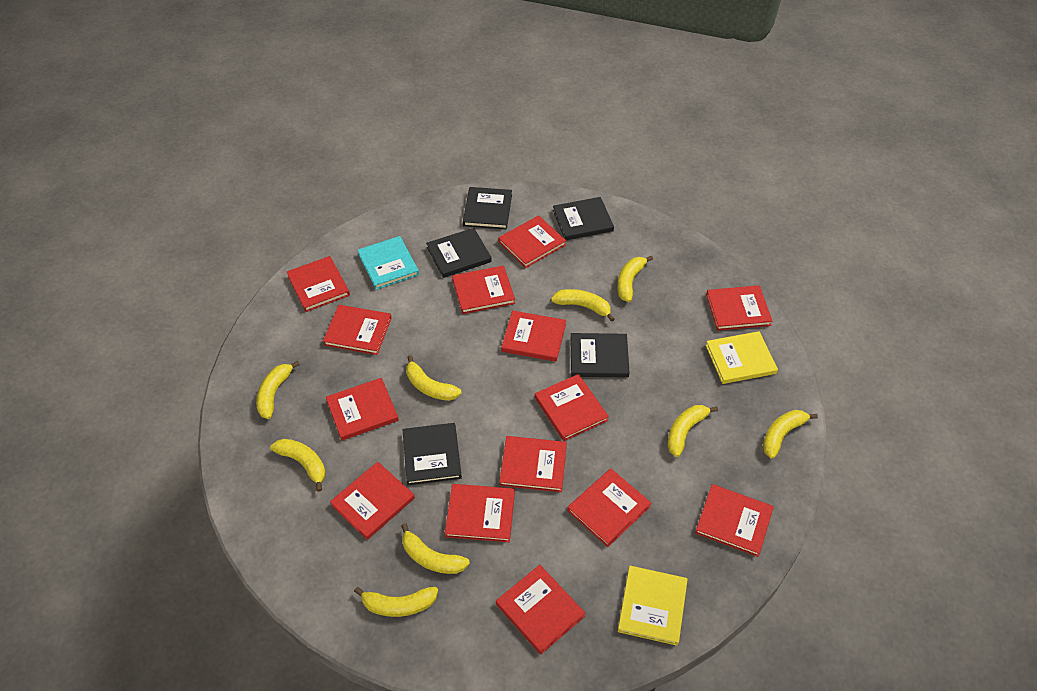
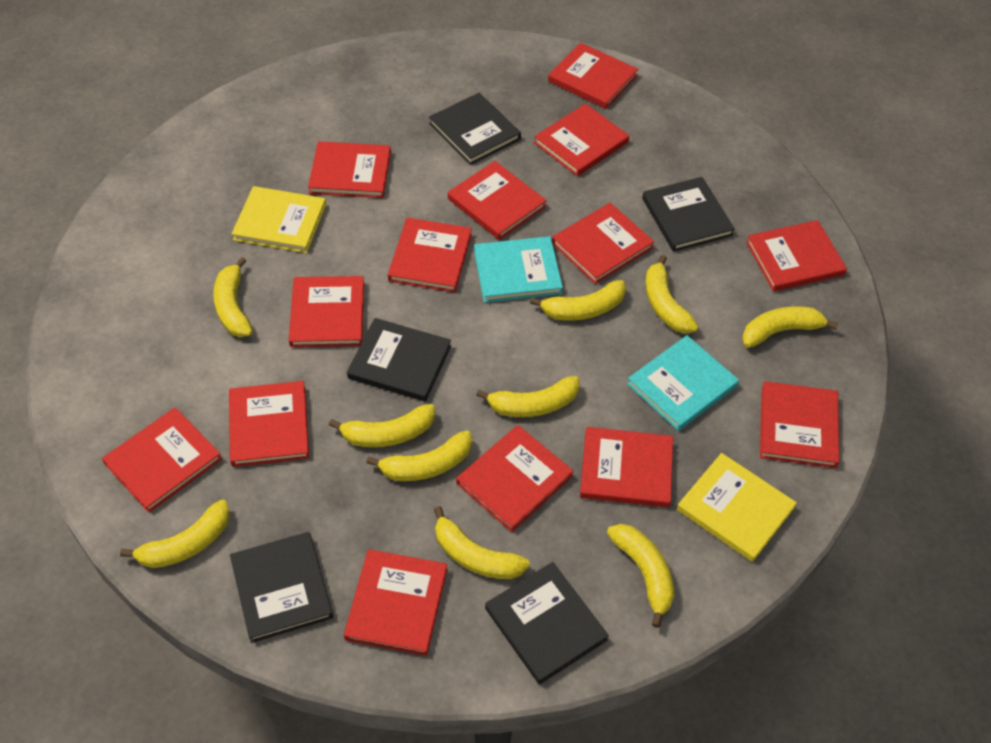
turquoise book: [358,236,419,290] = 1 -> [474,236,563,303] [627,335,739,431] = 2
yellow banana: [256,361,300,419] [270,439,326,492] [354,587,438,617] [401,523,470,574] [406,355,462,401] [551,289,615,322] [617,256,653,302] [667,405,718,457] [763,410,818,459] = 9 -> [120,500,230,568] [213,257,253,337] [329,404,435,447] [367,430,472,481] [434,506,530,579] [476,376,580,417] [530,280,626,320] [607,524,674,628] [645,255,698,334] [742,306,839,348] = 10

